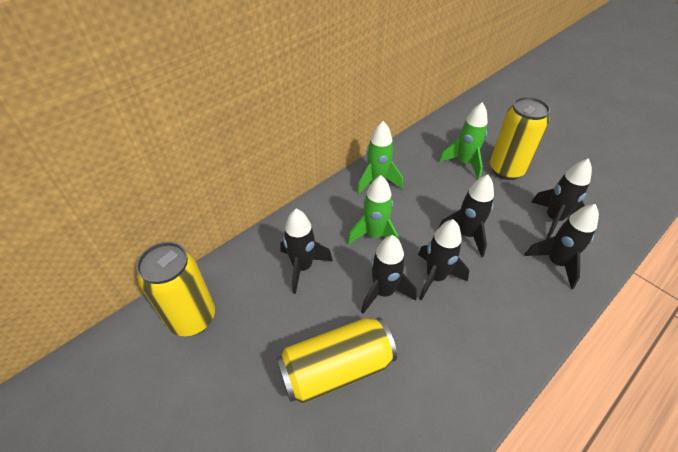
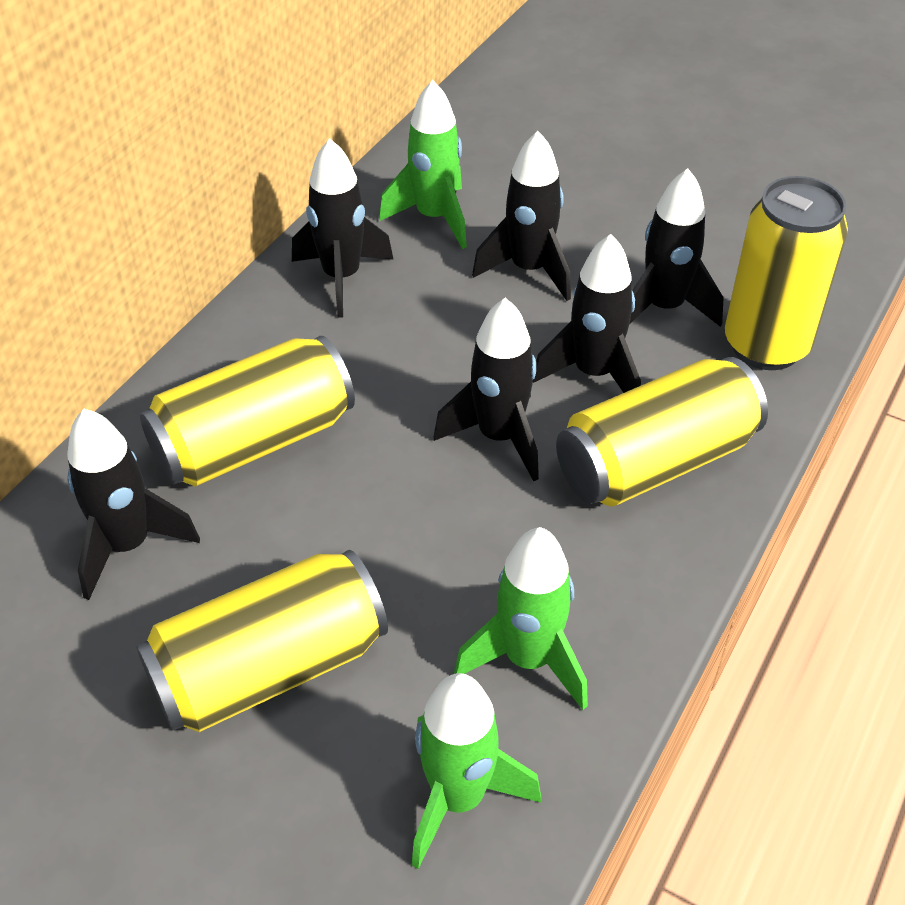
yellow can: [136,242,215,336] [276,317,397,404] [490,97,550,180] = 3 -> [136,550,388,732] [140,336,355,487] [556,357,768,506] [725,176,848,370] = 4

